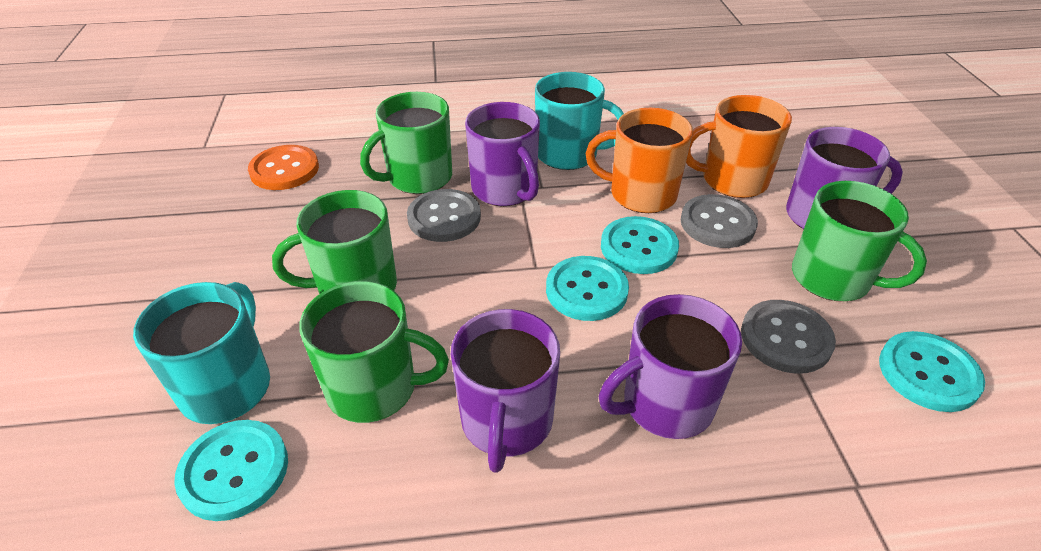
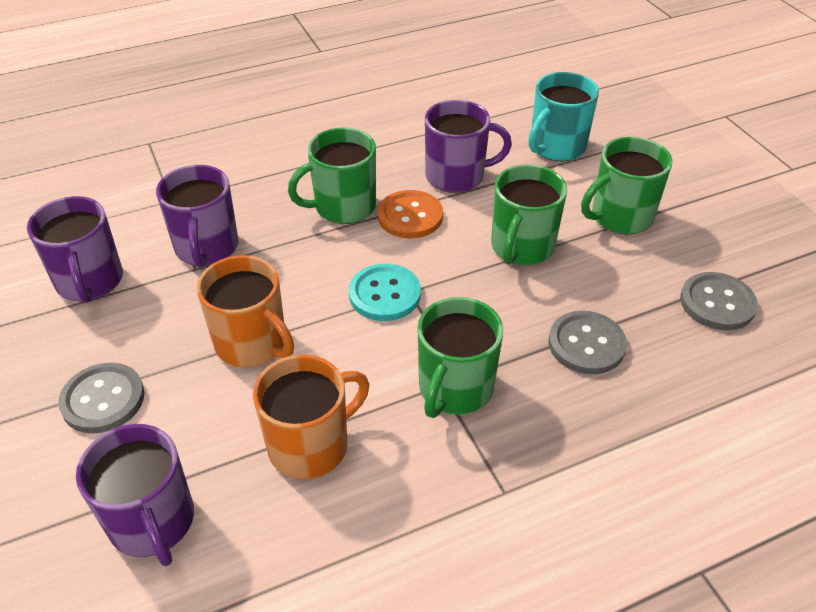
turquoise button: [174,420,288,521] [546,256,629,321] [601,216,679,274] [879,331,985,412] = 4 -> [349,264,421,321] = 1
turquoise mug: [133,282,270,424] [535,72,624,170] = 2 -> [528,72,599,161] = 1

